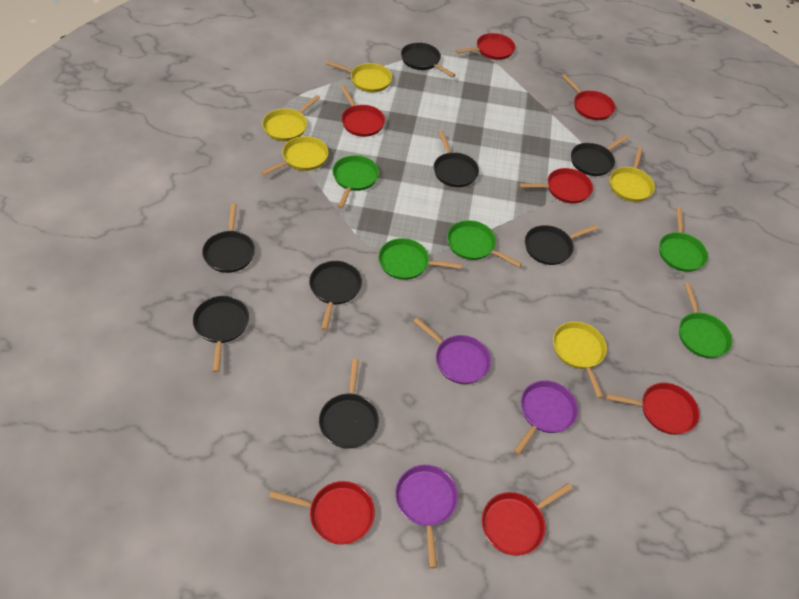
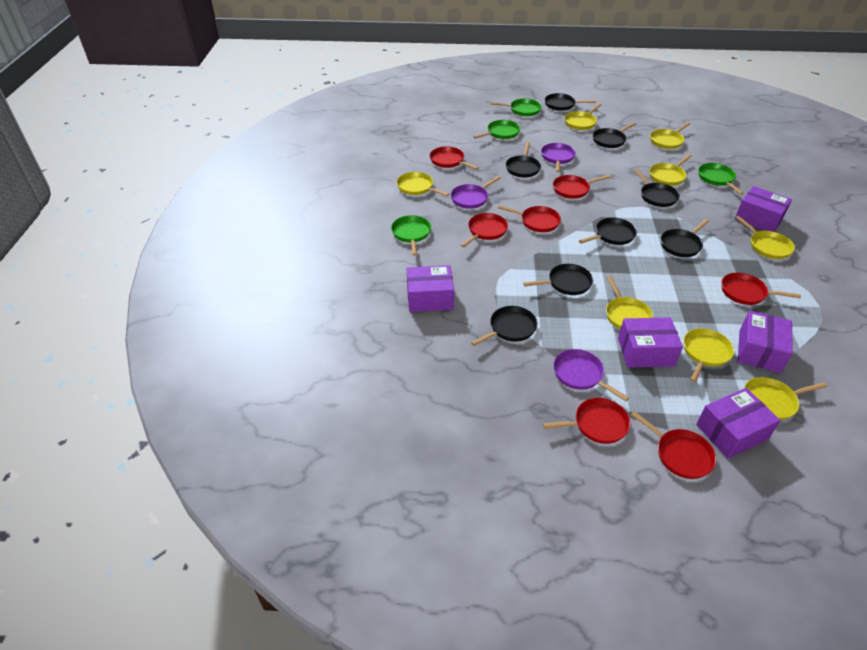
green pan: [332,155,379,208] [378,238,462,280] [447,220,522,267] [659,207,708,272] [679,283,733,358] = 5 -> [391,215,431,256] [474,120,520,139] [490,99,542,116] [698,163,744,195] = 4
purple box: none = 0 -> [407,265,454,312] [618,317,683,368] [696,388,781,459] [735,186,792,232] [738,311,793,373] = 5
yellow pan: [261,136,329,175] [262,95,320,141] [326,61,392,92] [553,322,607,398] [610,147,655,202] = 5 -> [397,172,449,196] [564,103,602,130] [606,276,653,329] [649,154,691,186] [650,122,691,149] [683,328,734,382] [735,216,795,259] [744,377,827,420] = 8

